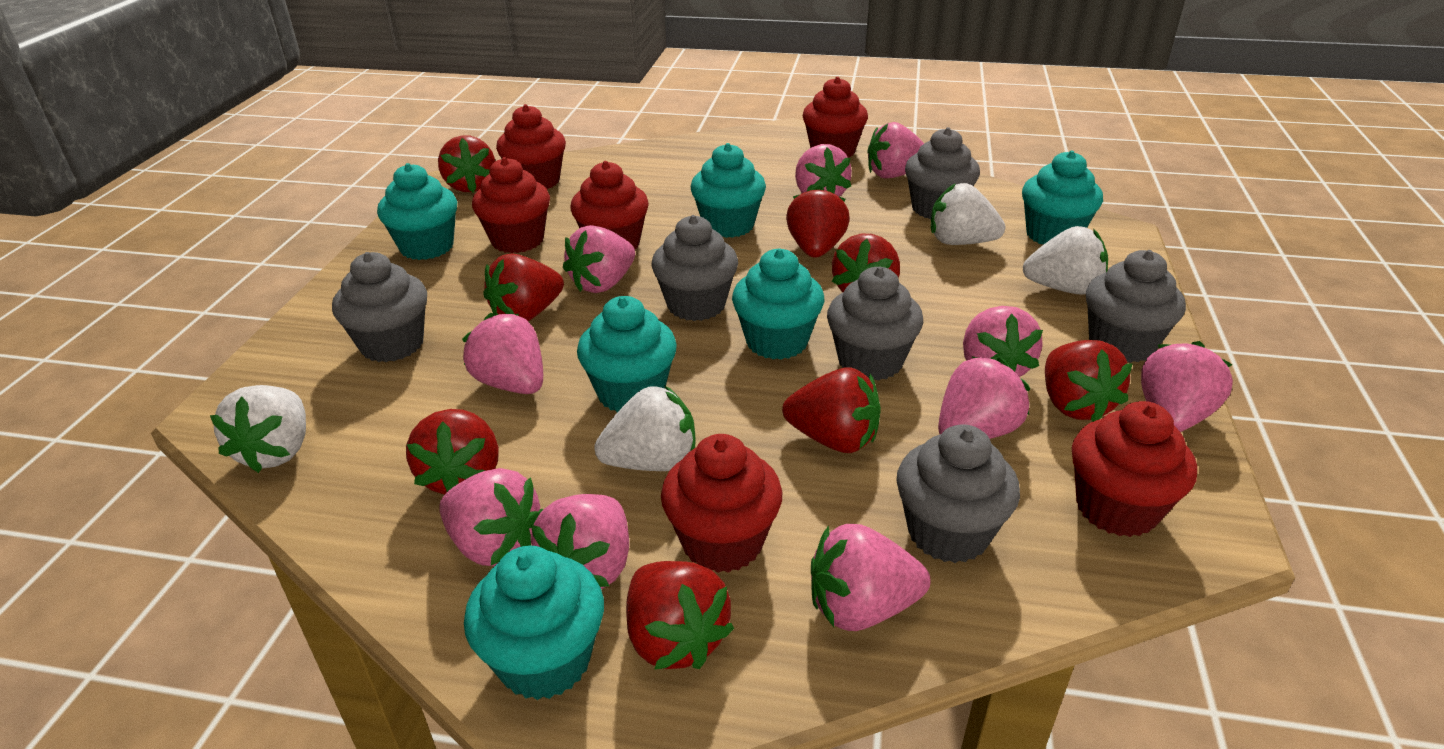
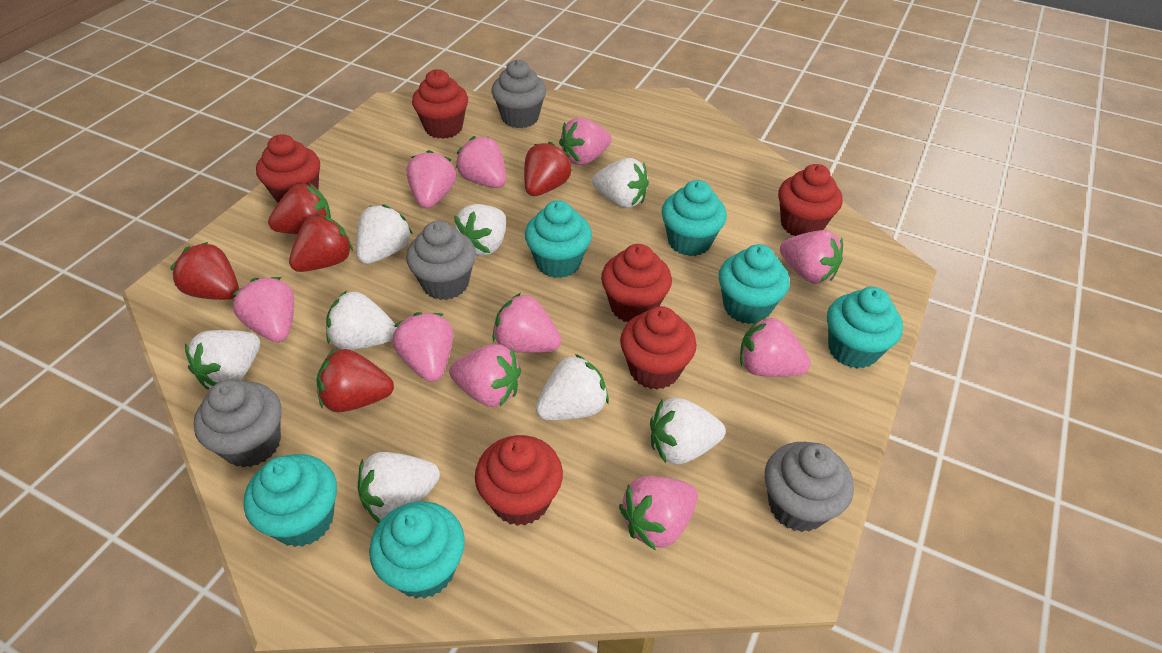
grey cupcake: [332,252,427,362] [651,215,738,321] [827,267,923,381] [896,424,1020,563] [905,127,980,219] [1086,250,1186,363] = 6 -> [193,379,282,468] [406,221,476,300] [492,60,546,128] [765,442,854,532] = 4
red strawberry: [406,409,499,495] [438,135,496,192] [483,253,564,321] [626,561,734,670] [782,367,881,453] [786,186,850,258] [832,234,900,292] [1045,340,1132,422] = 8 -> [170,242,239,300] [268,183,331,234] [289,214,353,272] [316,349,394,412] [524,142,572,196] = 5
white strawberry: [210,385,306,473] [594,385,695,471] [931,183,1005,245] [1023,226,1108,295] = 4 -> [185,330,260,390] [326,291,397,350] [356,204,413,264] [358,452,440,523] [454,204,506,256] [536,354,609,420] [592,158,649,208] [650,397,726,464] = 8

